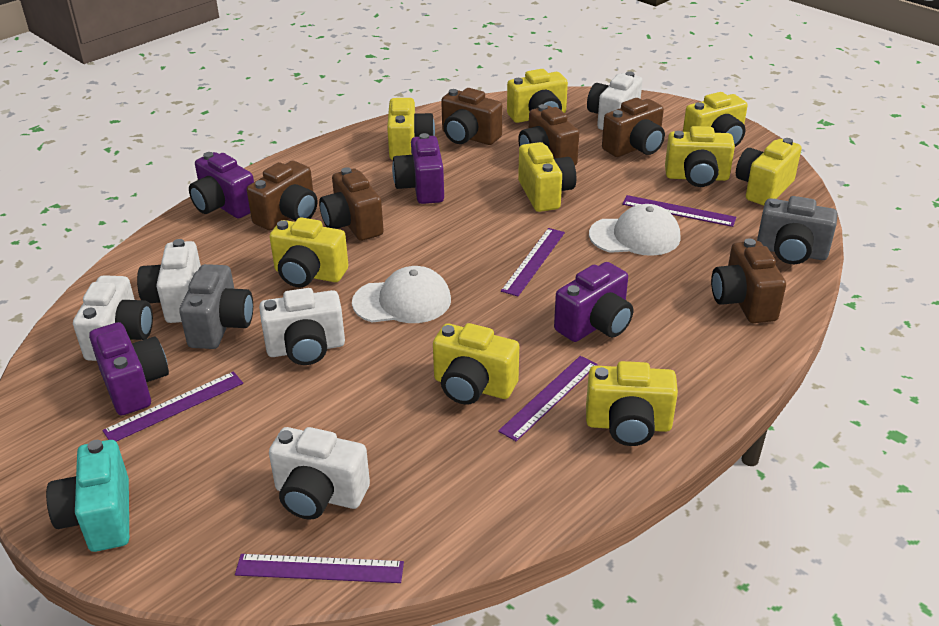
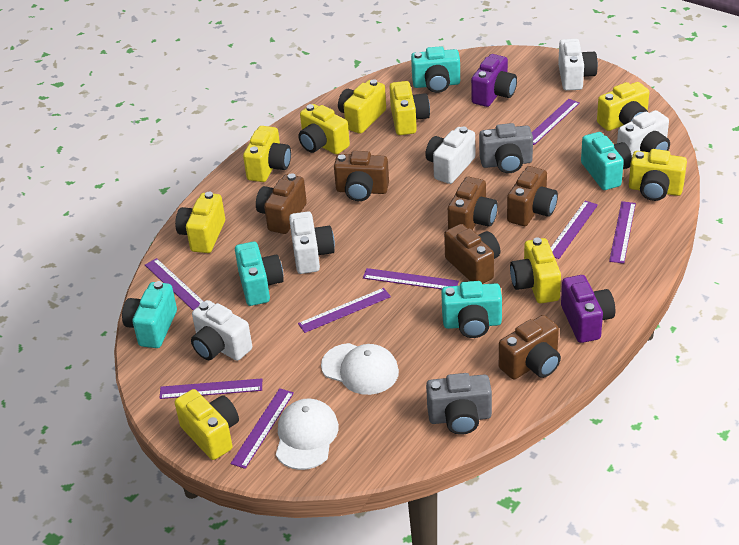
purple camera: [89,322,169,415] [189,152,254,218] [392,133,444,204] [554,262,633,342] = 4 -> [471,54,517,107] [561,275,615,343] = 2
purple ruler: [102,371,243,442] [235,554,404,583] [498,356,598,441] [501,228,565,296] [622,195,736,227] = 5 -> [145,258,204,310] [160,378,262,399] [230,388,294,469] [298,288,391,333] [363,268,459,289] [532,99,580,145] [550,201,598,259] [609,201,636,264] = 8
turquoise camera: [46,440,129,552] = 1 -> [122,281,177,348] [235,242,284,306] [411,46,460,93] [441,281,502,338] [581,132,632,190] = 5

